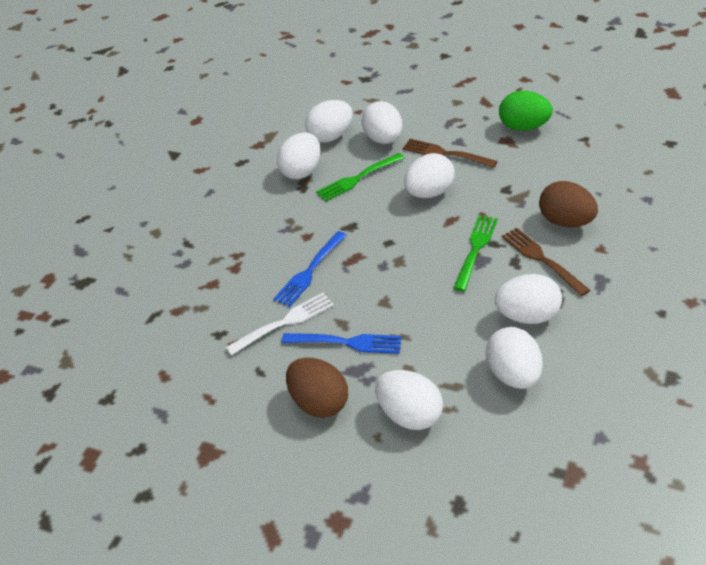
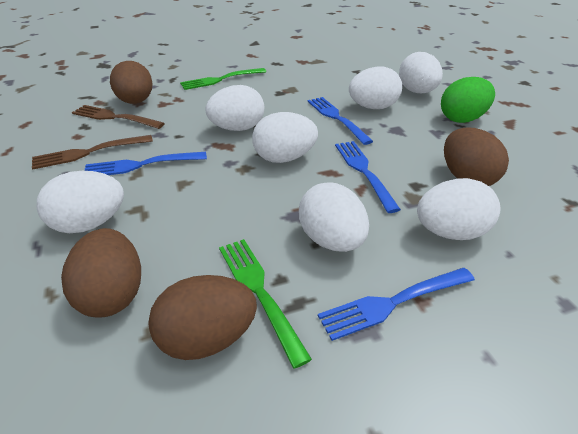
blue fork: [273,231,347,307] [282,333,402,354] = 2 -> [85,152,207,175] [308,97,373,145] [318,268,475,341] [335,141,401,213] = 4
brown egg: [286,357,348,418] [539,181,598,227] = 2 -> [61,228,141,318] [110,61,153,104] [149,275,257,360] [444,127,509,186] = 4
white fork: [225,293,334,355] = 1 -> none = 0

